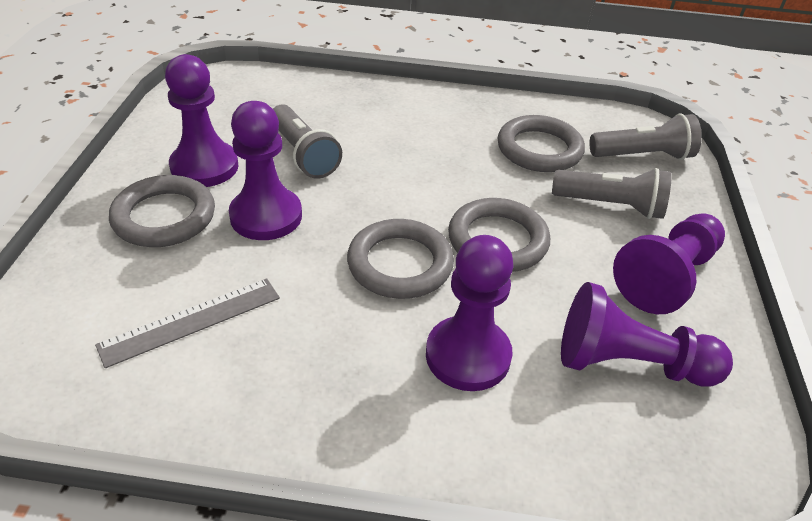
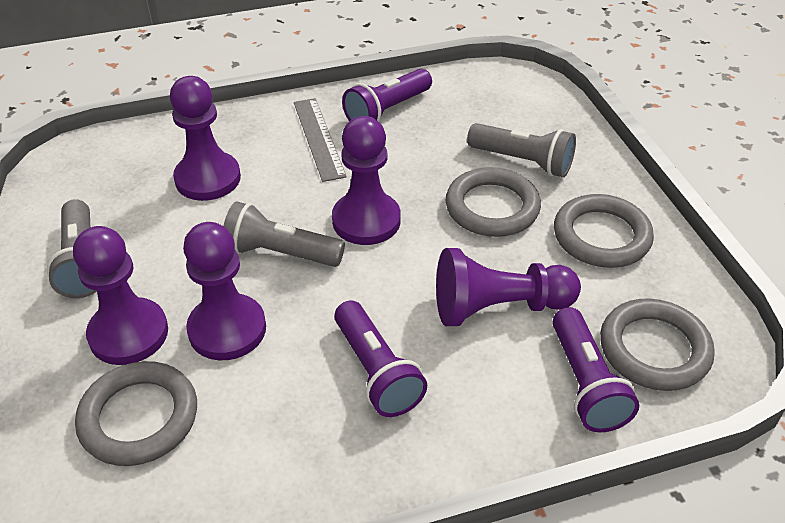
purple flashlight: none = 0 -> [334,301,427,417] [342,68,432,122] [552,307,639,432] = 3

